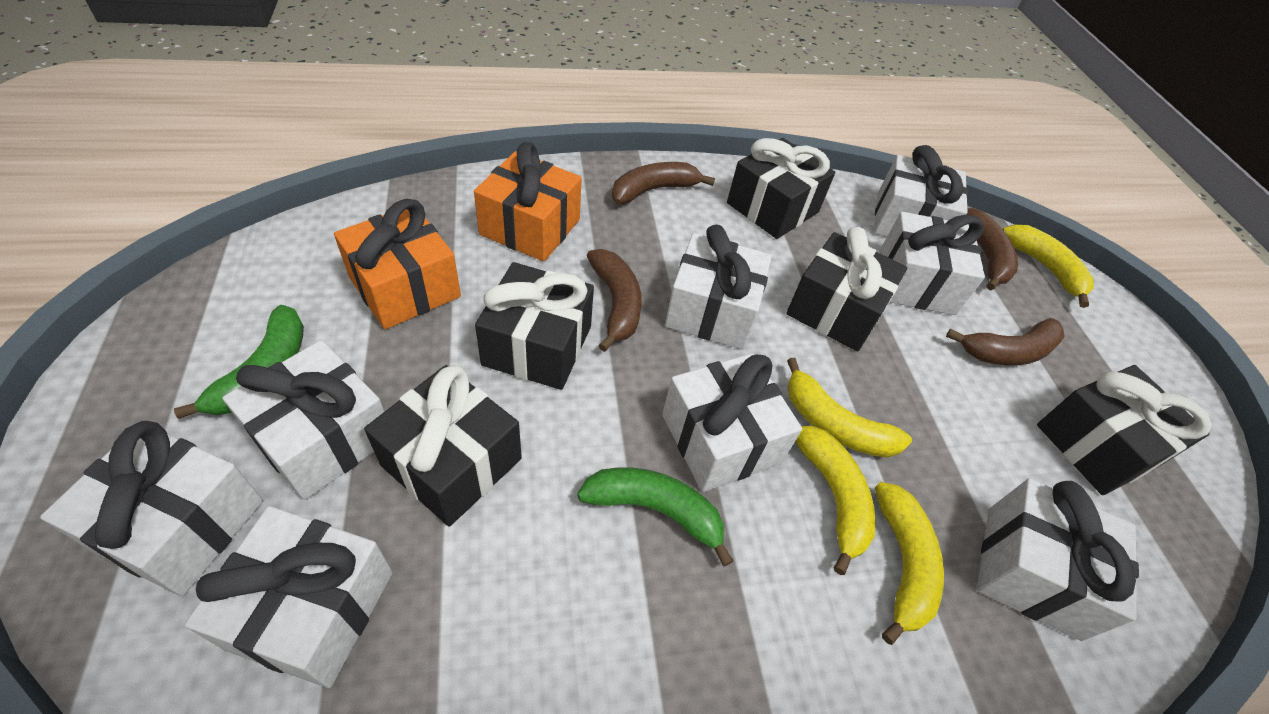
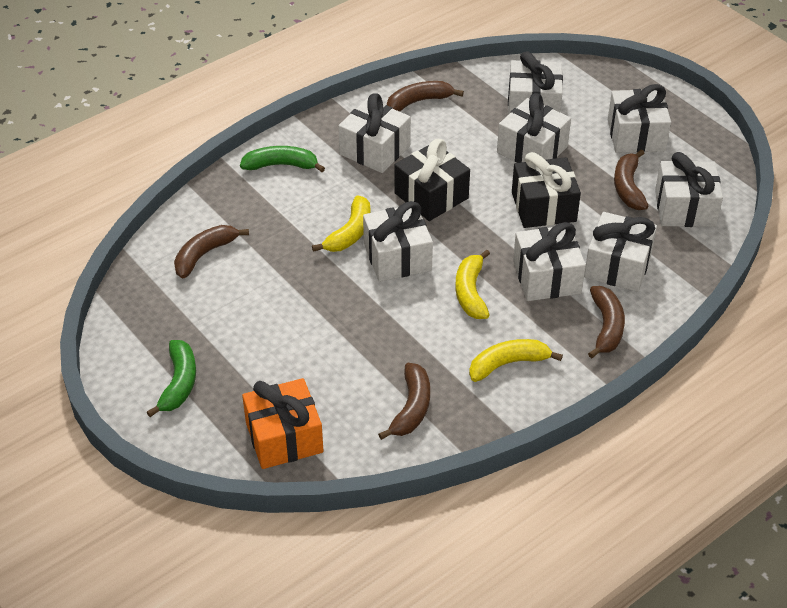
black gift: [364,365,522,527] [475,262,594,390] [727,138,835,239] [786,227,907,351] [1037,365,1212,495] = 5 -> [394,139,470,221] [512,152,581,228] = 2
brown banana: [587,249,642,352] [612,162,715,204] [946,318,1065,365] [966,208,1018,291] = 4 -> [174,225,249,278] [378,363,430,440] [387,81,464,112] [588,286,625,358] [614,149,648,210] = 5
orange gift: [334,199,461,329] [474,142,582,262] = 2 -> [242,378,324,469] = 1
yellow banana: [787,358,912,458] [795,426,876,575] [875,482,944,645] [1003,225,1094,308] = 4 -> [312,195,371,252] [456,250,490,319] [469,339,563,382] = 3

